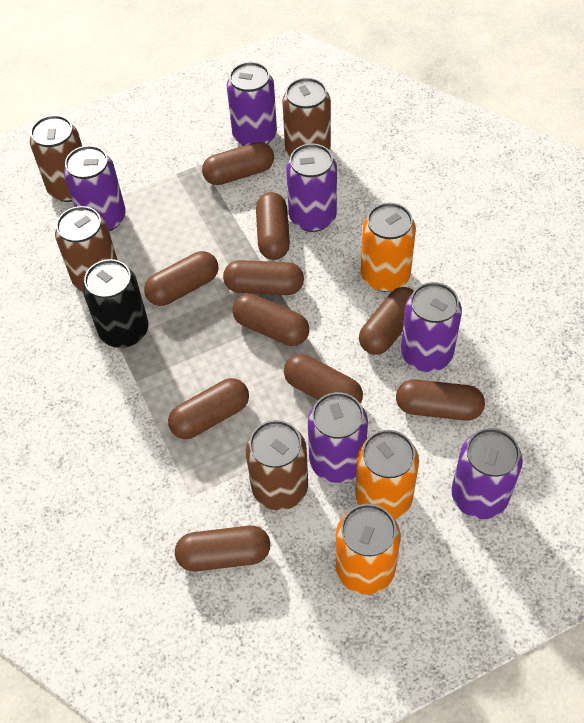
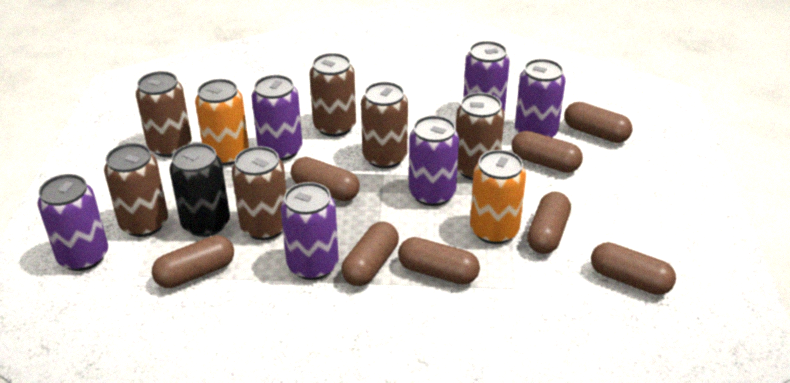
brown can: [30,115,82,202] [55,206,117,292] [246,420,308,511] [282,78,331,157] = 4 -> [104,143,168,237] [136,71,192,157] [232,146,286,240] [309,53,356,137] [361,82,408,169] [456,92,505,180] = 6
brown capsule: [144,251,219,306] [168,378,249,439] [175,526,270,571] [202,142,274,185] [223,260,304,295] [232,294,309,346] [256,192,290,260] [284,354,363,404] [359,287,414,355] [396,379,485,421] = 10 -> [152,235,234,288] [291,157,360,201] [341,222,399,286] [398,237,480,285] [512,131,583,173] [527,191,571,254] [564,102,632,143] [591,242,676,295] = 8
orange can: [336,504,401,595] [355,430,419,519] [361,202,416,292] = 3 -> [195,79,249,166] [470,150,526,244] = 2

